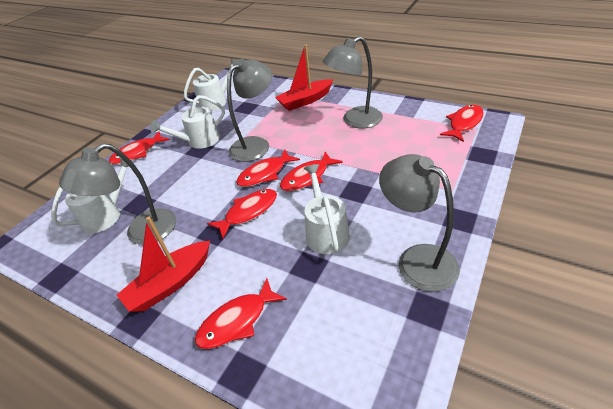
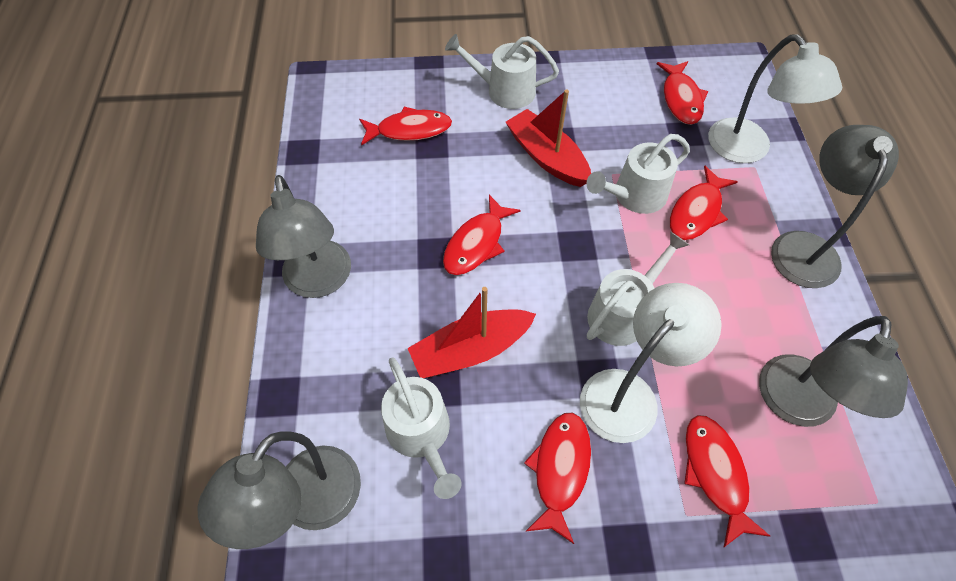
white lamp: none = 0 -> [580,283,722,443] [708,34,842,163] = 2

